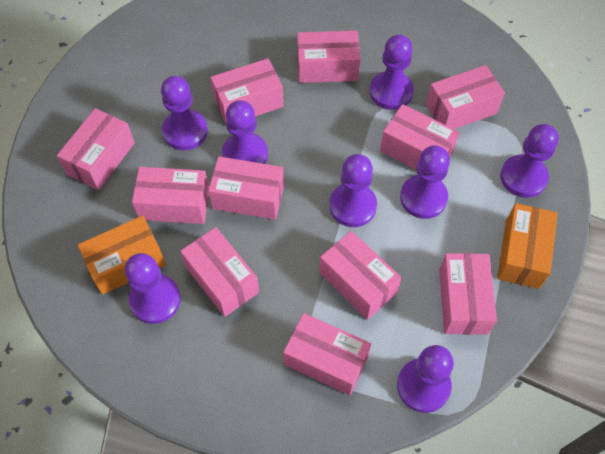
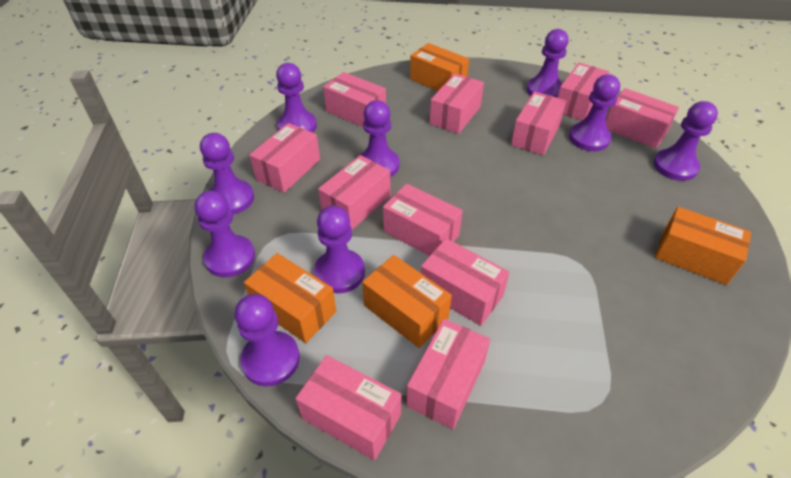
orange box: [78,216,166,295] [497,203,558,289] = 2 -> [244,253,336,343] [362,255,452,348] [410,43,469,91] [655,207,751,285] = 4
purple pawn: [124,253,181,324] [161,76,208,150] [222,100,268,164] [329,154,377,227] [370,35,414,110] [397,345,454,413] [400,145,450,219] [500,124,559,198] = 8 -> [195,191,255,277] [200,133,254,215] [235,294,300,386] [276,63,317,133] [314,206,365,293] [360,100,399,177] [527,29,569,97] [569,74,620,151] [653,101,718,181] = 9

